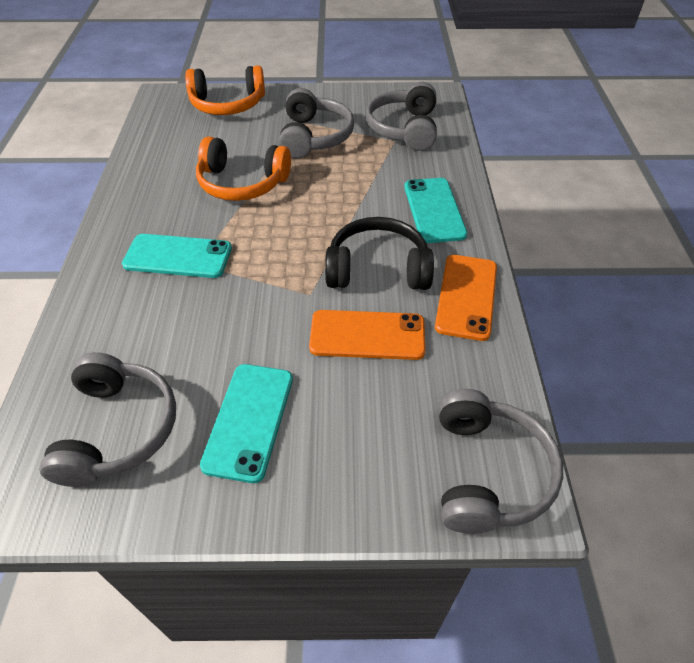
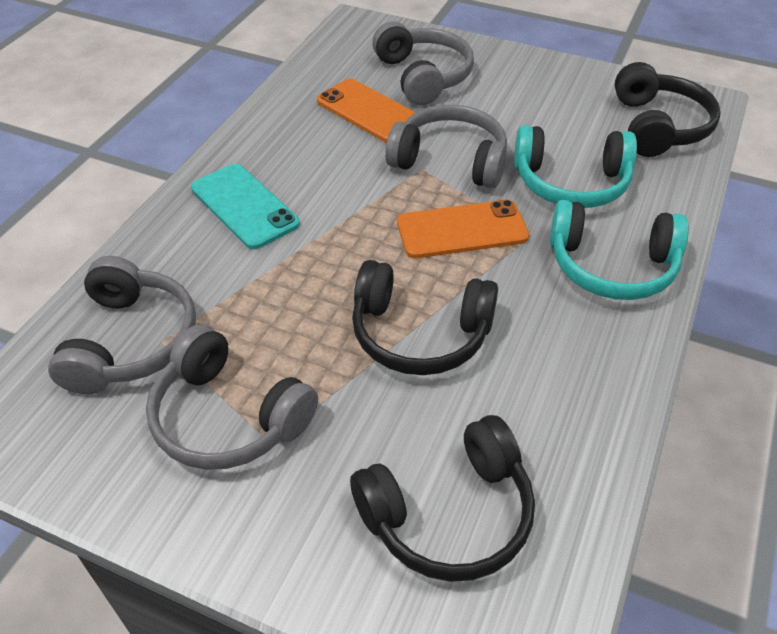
black headphones: [325,217,434,290] = 1 -> [350,415,535,582] [352,260,498,375] [615,62,721,157] = 3
orange headphones: [185,65,265,115] [196,136,291,201] = 2 -> none = 0
turquoise headphones: none = 0 -> [514,125,637,208] [550,200,689,300] = 2
turquoise phone: [122,234,232,278] [200,364,293,483] [404,178,467,243] = 3 -> [191,164,300,249] = 1

